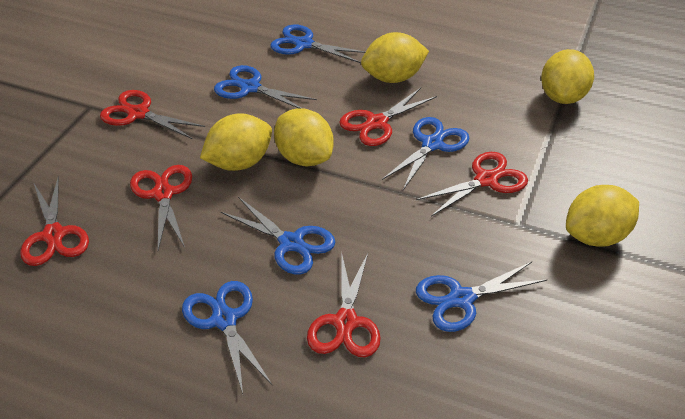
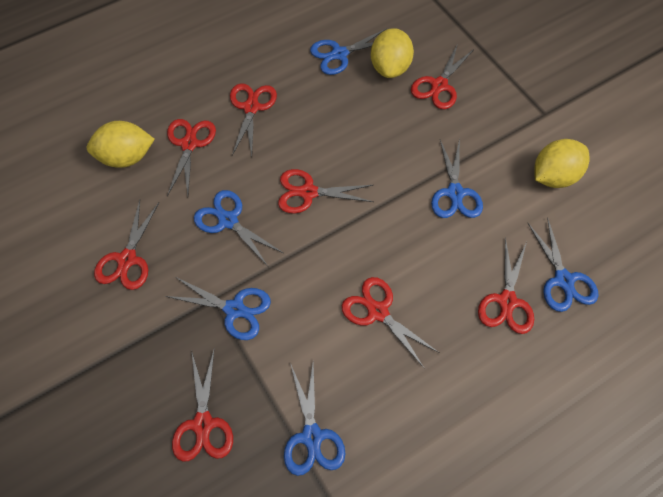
red scissors: [20,176,89,266] [100,90,205,139] [130,165,192,250] [307,251,381,357] [339,88,437,146] [416,152,528,216] = 6 -> [94,200,159,290] [167,119,216,196] [172,348,233,462] [230,83,277,156] [278,169,373,214] [342,277,439,369] [411,43,474,109] [478,237,534,334] = 8
yellow lemon: [200,113,272,171] [274,108,334,166] [361,32,429,83] [541,49,594,104] [566,185,639,247] = 5 -> [87,121,155,168] [371,28,414,78] [534,139,590,188] = 3

